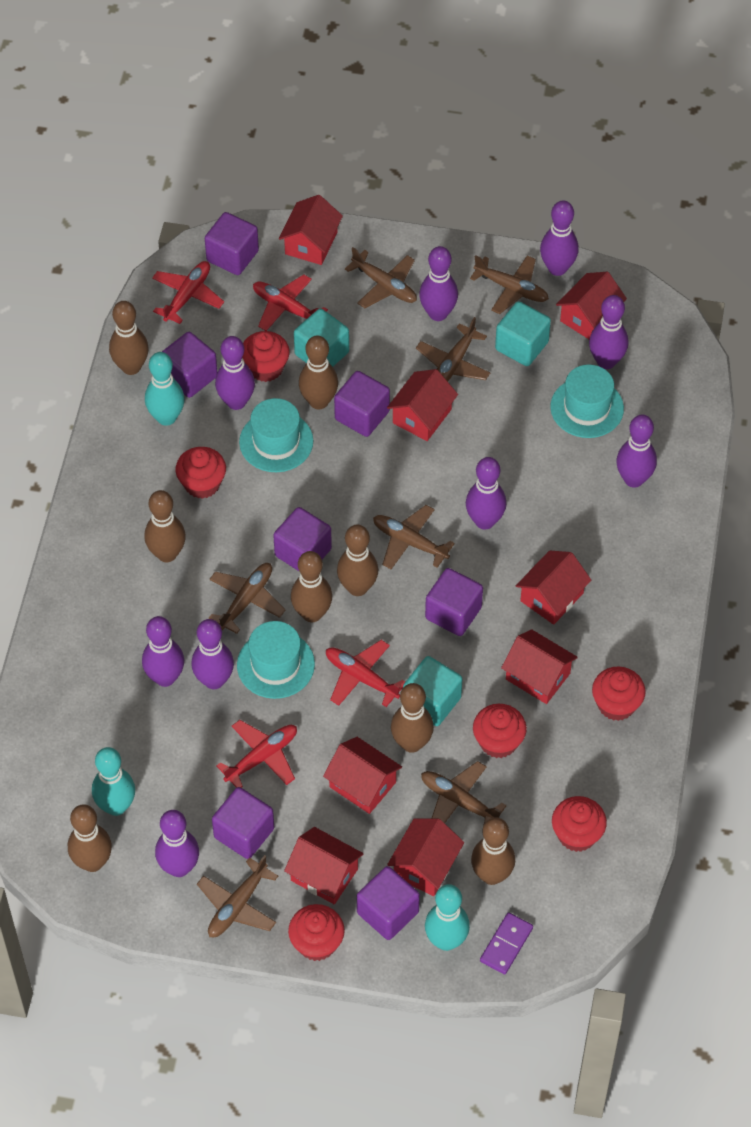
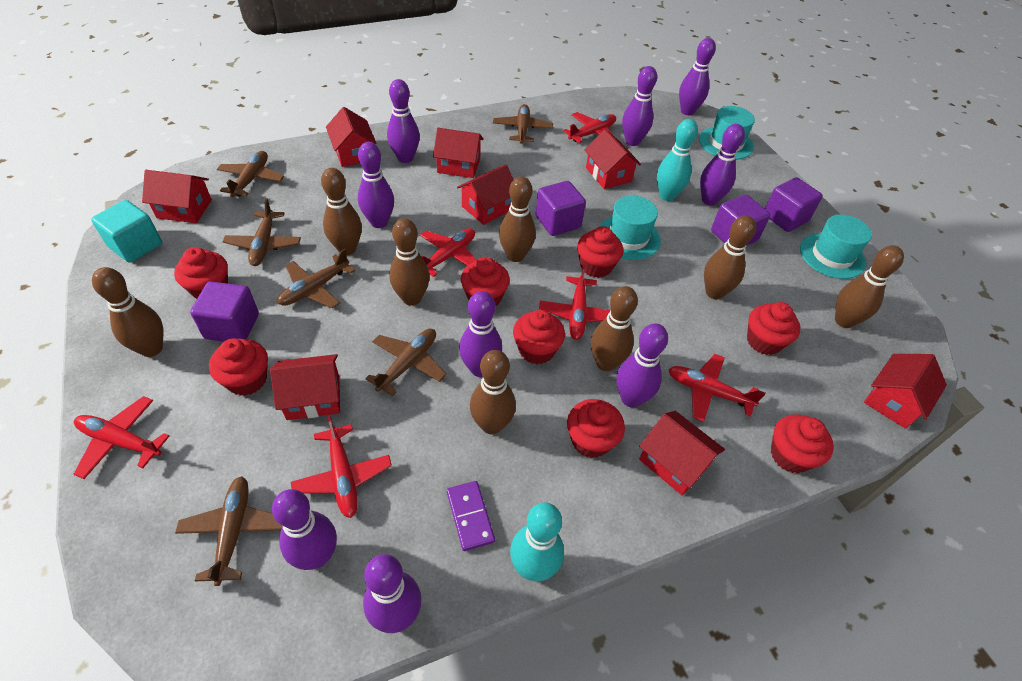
brown plane: [197,855,278,937] [209,563,285,634] [345,247,417,308] [373,505,455,569] [416,317,490,382] [421,761,507,826] [470,255,549,314] = 7 -> [175,476,283,586] [217,151,284,197] [223,198,301,266] [278,249,355,308] [365,329,446,396] [493,104,553,144] = 6
purple cube: [162,332,218,398] [205,212,259,275] [212,787,274,859] [273,507,332,572] [334,371,390,437] [357,866,420,940] [425,568,483,636] = 7 -> [190,281,259,342] [536,181,586,236] [711,194,770,246] [765,177,823,232] = 4
red cupcake: [176,447,226,499] [242,331,290,382] [288,904,345,961] [473,704,527,758] [552,796,607,852] [592,666,646,721] = 6 -> [174,247,228,299] [209,338,268,396] [461,257,510,305] [513,310,565,364] [567,399,625,458] [577,226,623,278] [747,302,801,355] [771,414,834,473] = 8
red plane: [152,261,224,324] [216,720,297,788] [253,274,328,331] [326,640,405,707] = 4 -> [73,396,169,479] [291,415,392,518] [420,228,476,277] [539,265,611,340] [563,112,616,143] [668,354,765,422] = 6
turquoise bowling pin: [92,747,135,816] [145,352,185,426] [425,884,470,951] = 3 -> [510,502,564,581] [657,119,698,201] = 2
turquoise cube: [294,309,349,367] [403,656,462,726] [495,301,551,366] = 3 -> [91,200,162,263] = 1

